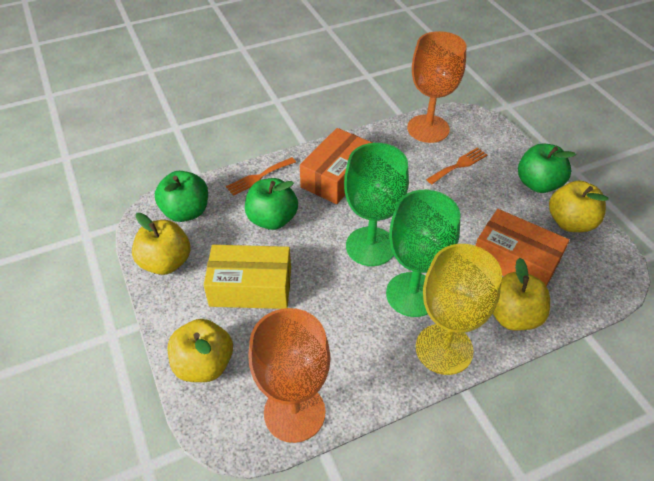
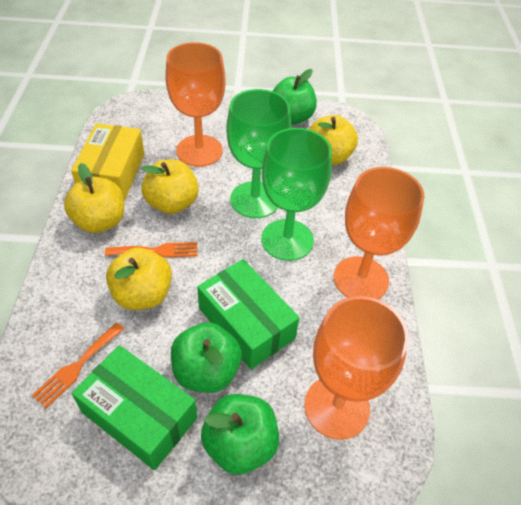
green box: none = 0 -> [72,345,197,470] [197,259,299,370] = 2
orange box: [300,128,372,204] [475,209,569,287] = 2 -> none = 0
orange goblet: [248,308,330,443] [407,31,467,143] = 2 -> [165,42,225,167] [304,296,409,440] [334,167,424,299] = 3
yellow goblet: [416,244,502,375] = 1 -> none = 0

